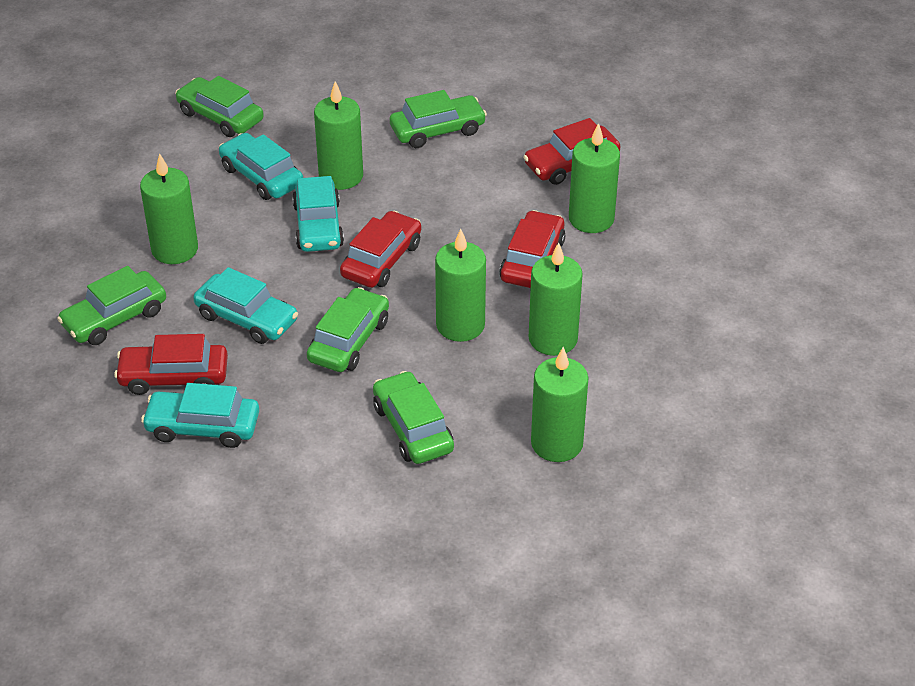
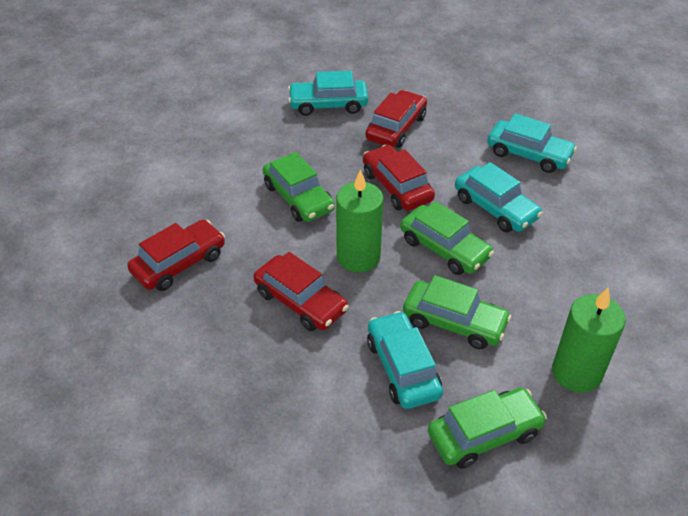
green candle: [140,153,198,264] [314,81,363,190] [435,229,486,342] [529,242,583,356] [531,347,589,462] [569,123,620,233] = 6 -> [336,169,383,273] [552,288,626,393] = 2
green car: [57,266,166,345] [175,76,264,137] [307,287,389,372] [373,371,454,464] [390,90,487,148] = 5 -> [263,152,335,222] [400,201,494,275] [403,275,511,349] [428,388,547,469] = 4

